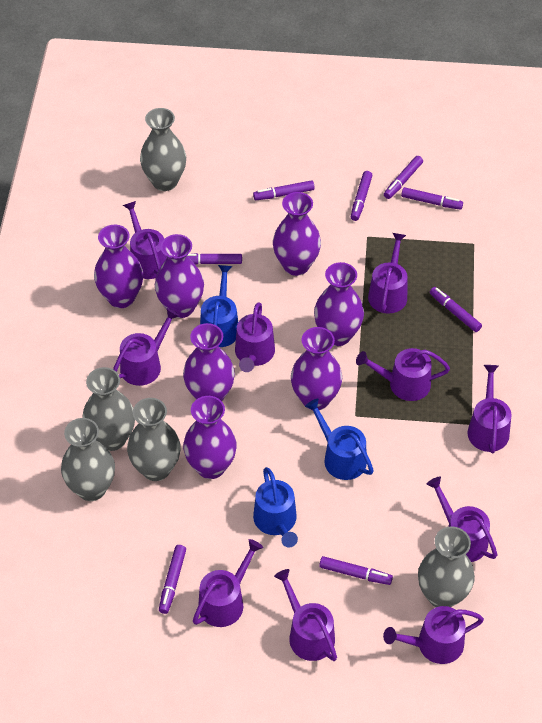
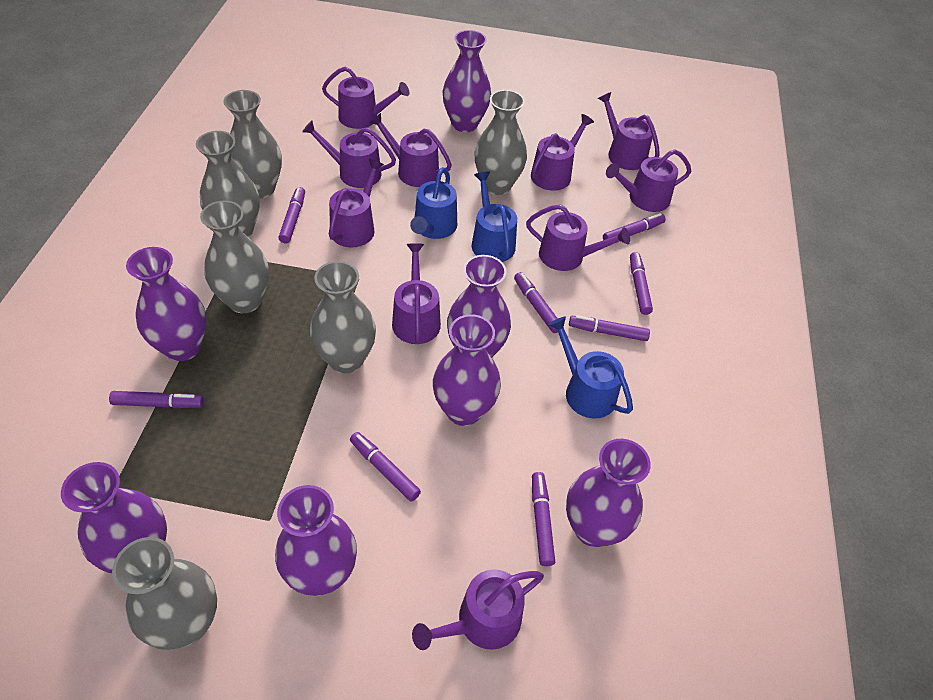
grey vase: [61,418,115,501] [82,367,135,451] [127,398,180,481] [140,108,186,191] [418,527,475,607] = 5 -> [112,537,217,650] [196,131,260,238] [200,201,269,313] [223,90,282,199] [310,261,376,374] [475,90,527,195] = 6

